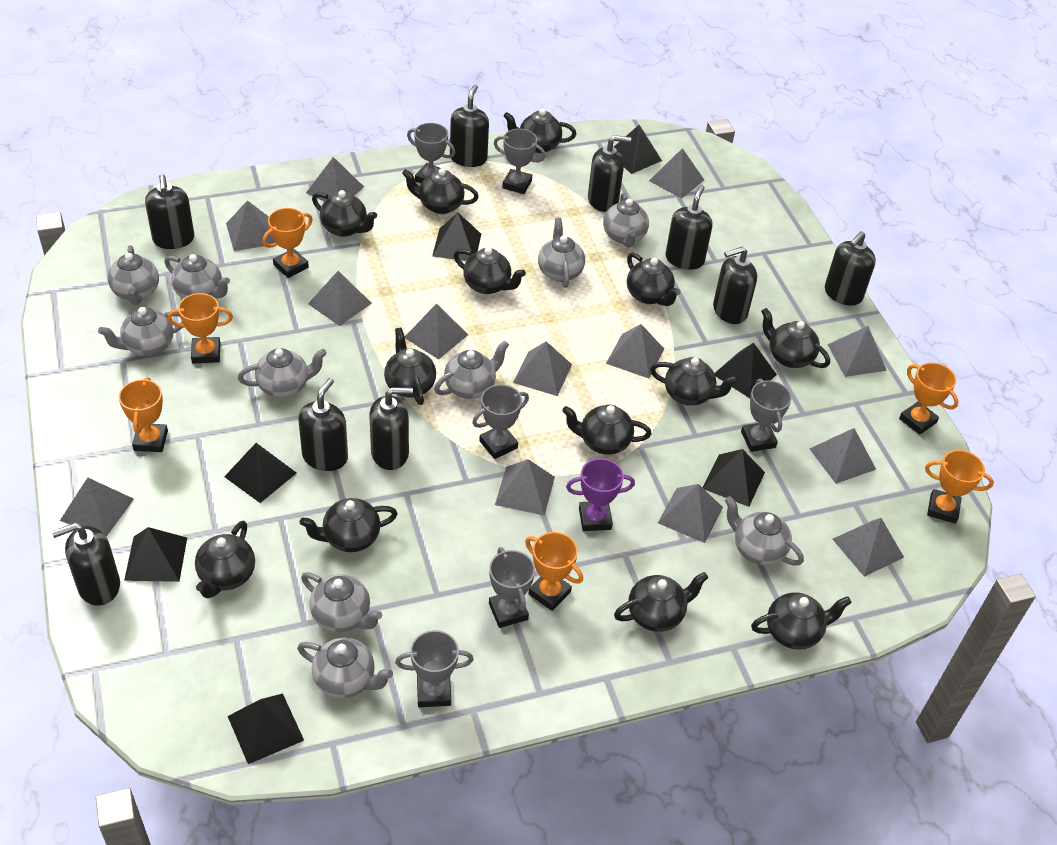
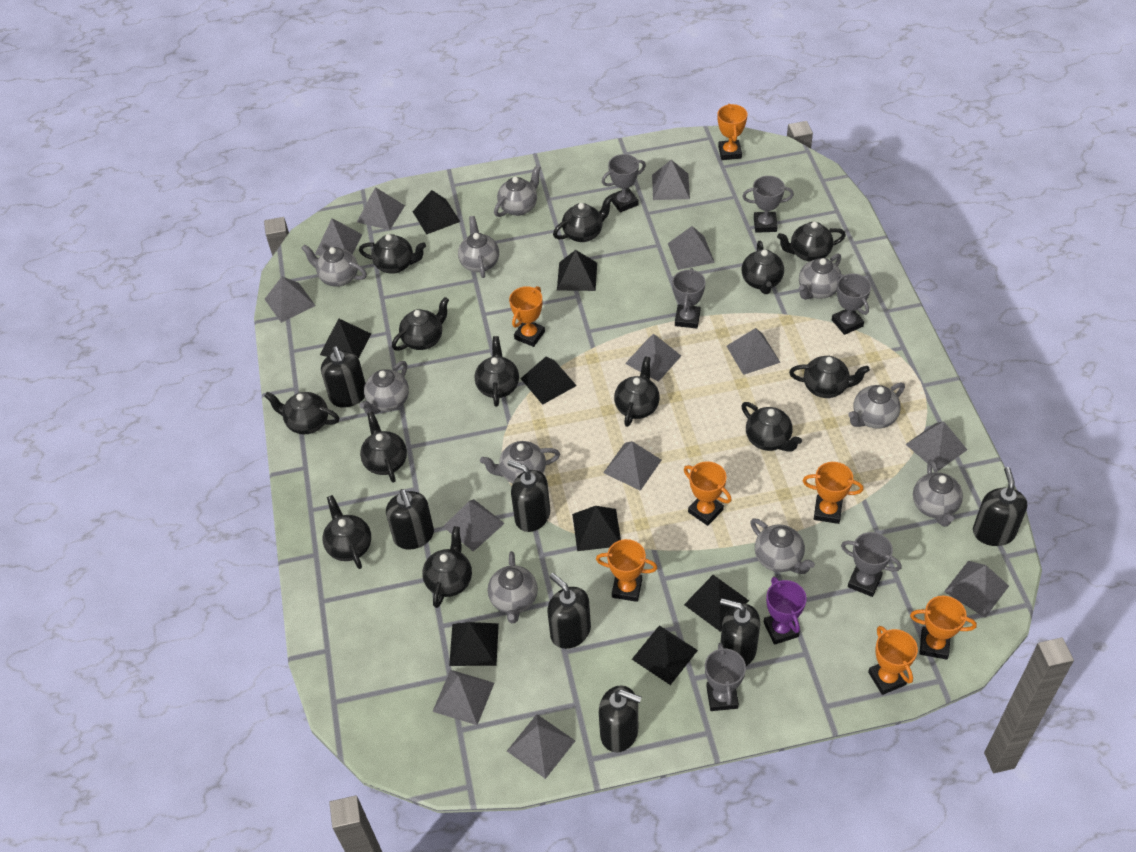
black pyramid: [124,527,187,582] [224,443,296,503] [228,694,304,764] [432,213,481,261] [614,125,662,174] [703,449,765,507] [714,343,777,398] = 7 -> [320,318,371,359] [413,190,460,235] [449,622,499,666] [520,356,577,405] [557,250,597,291] [572,506,621,551] [632,625,698,685] [684,575,749,632] = 8
black soap dispenser: [52,523,120,606] [145,174,194,249] [298,378,348,471] [369,387,413,470] [450,85,489,167] [588,135,631,212] [665,185,713,270] [713,247,757,324] [825,231,876,306] = 9 -> [321,347,365,408] [386,489,434,550] [508,460,550,532] [547,573,591,649] [599,686,642,753] [720,598,760,666] [973,467,1027,546] = 7
orange trophy: [119,377,168,452] [168,293,233,364] [262,208,313,278] [525,532,583,611] [899,363,959,435] [925,450,994,524] = 6 -> [509,286,545,347] [596,539,657,602] [684,461,732,526] [717,104,747,160] [803,462,863,524] [868,626,918,695] [910,596,977,660] = 7

